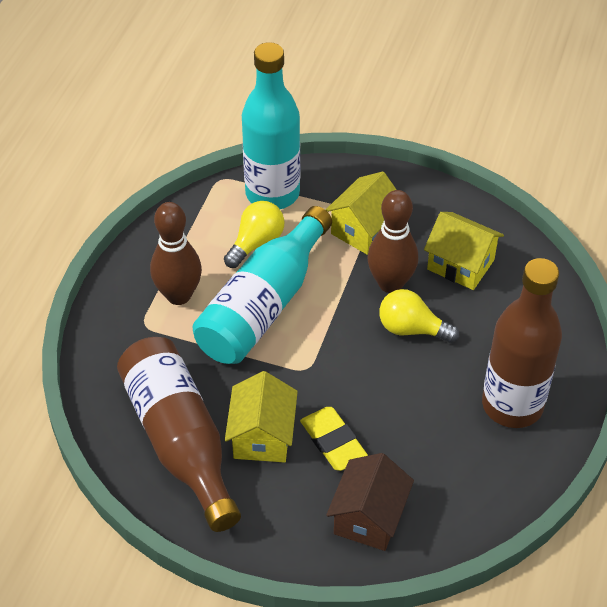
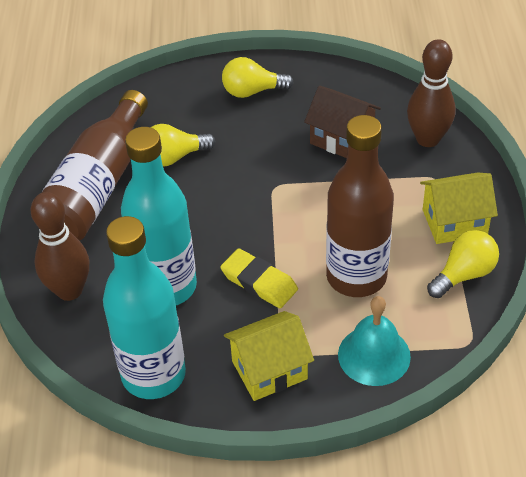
turquoise bell: none = 0 -> [338,296,411,386] = 1
yellow house: [225,371,298,463] [325,171,397,255] [424,212,504,290] = 3 -> [224,311,314,401] [420,173,498,244] = 2
yellow light bulb: [224,201,284,268] [379,289,459,343] = 2 -> [151,124,215,166] [222,57,294,98] [427,230,499,298] = 3

